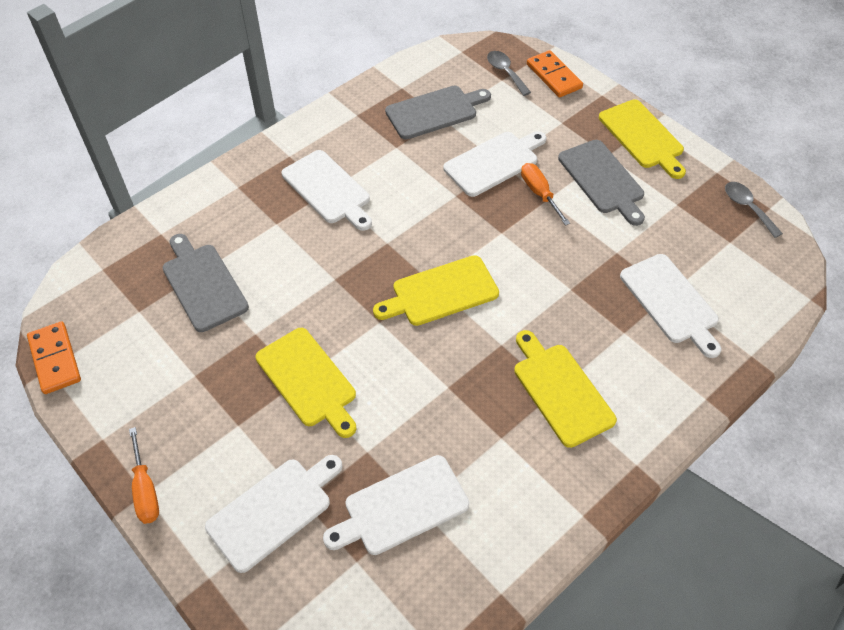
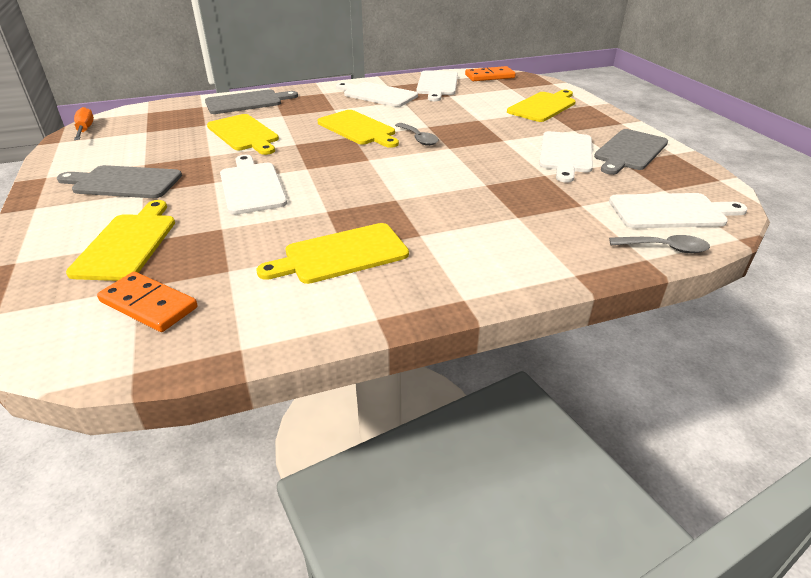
orange screwdriver: [129,427,159,524] [521,163,570,226] = 2 -> [74,107,94,140] = 1
yellow cutting board: [256,328,356,438] [373,255,499,326] [514,330,617,448] [599,99,686,179] = 4 -> [66,200,175,281] [207,114,279,155] [257,223,409,284] [318,110,399,148] [507,90,576,122] = 5

